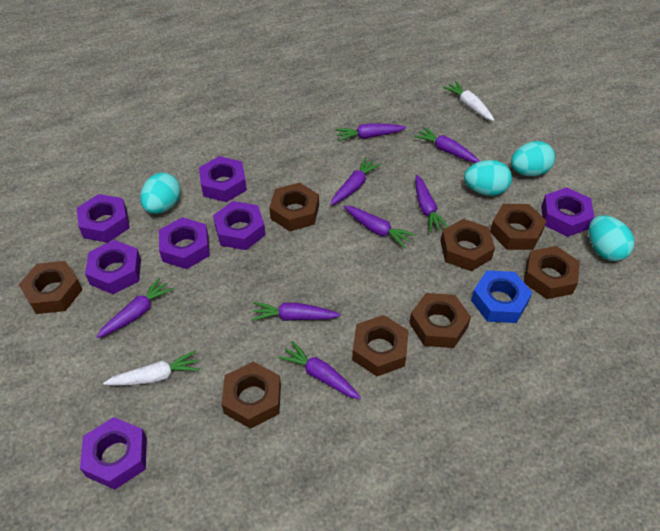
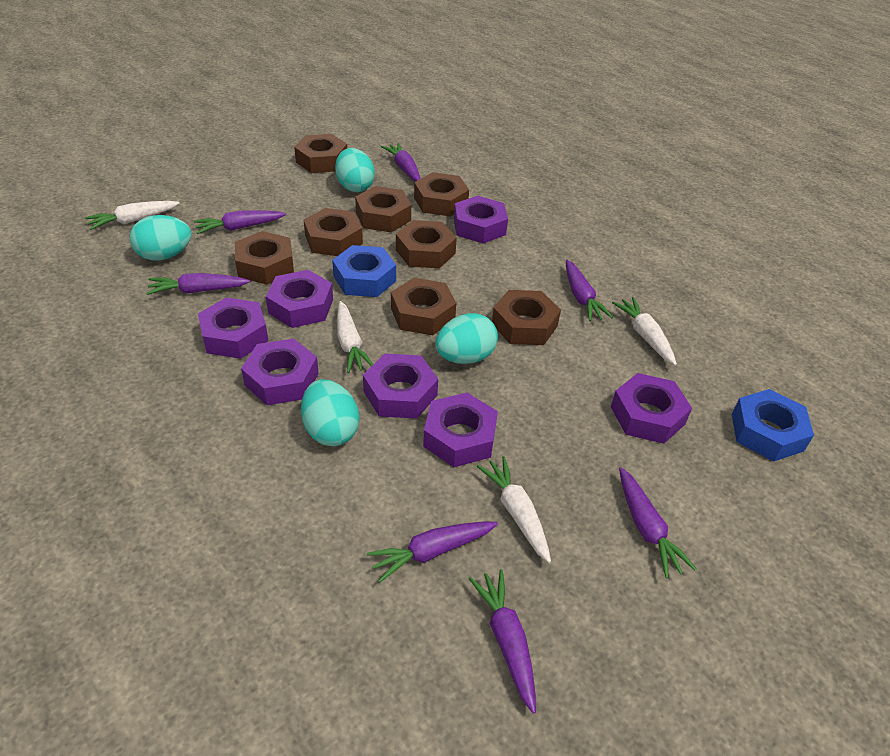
blue nut: [471,270,532,323] = 1 -> [332,245,396,297] [732,389,814,462] = 2
purple carrot: [96,277,174,338] [251,302,340,321] [278,341,361,399] [330,157,381,205] [335,123,406,142] [344,205,415,248] [414,127,480,163] [415,175,448,232] = 8 -> [146,273,250,295] [194,210,286,234] [367,521,498,582] [381,143,421,182] [469,569,536,714] [566,260,613,321] [619,467,697,579] = 7
white carrot: [103,351,200,386] [443,81,494,121] = 2 -> [85,201,180,230] [337,301,373,373] [477,456,551,563] [612,297,677,365] = 4

